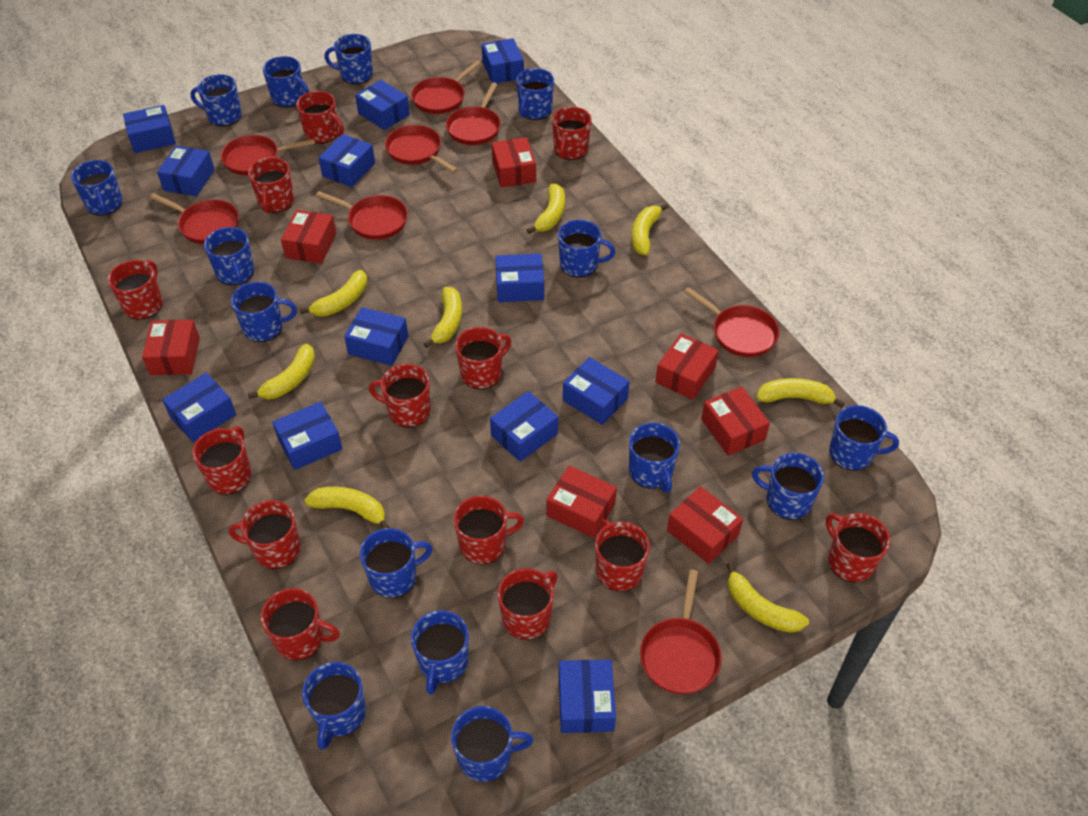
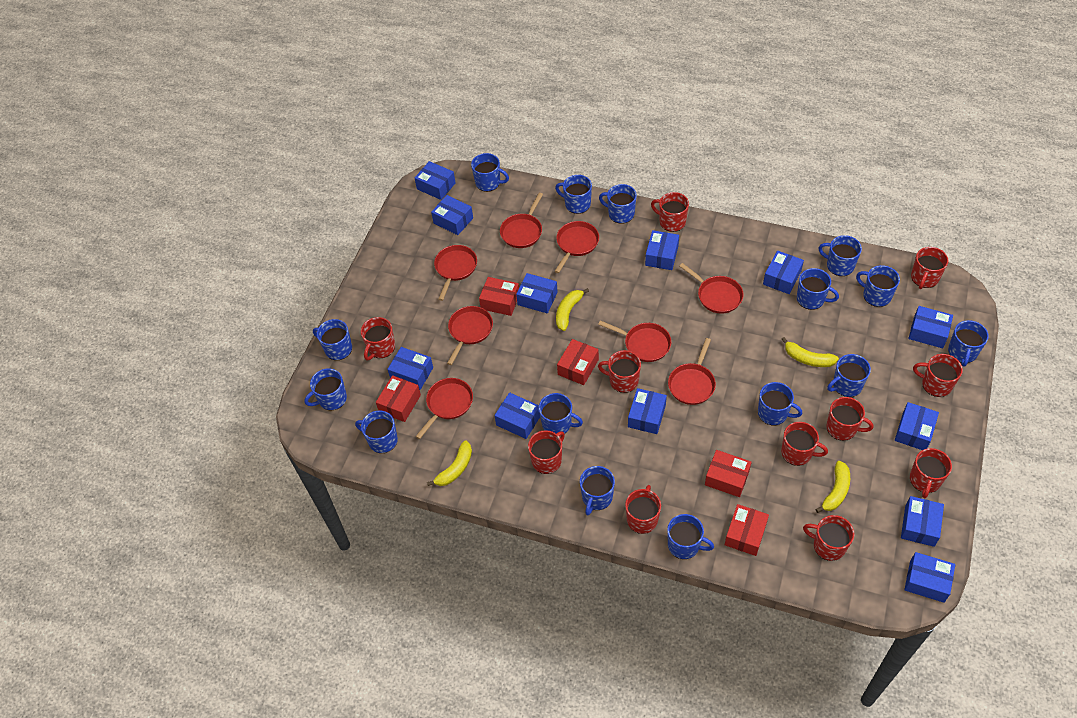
red box: [142,320,200,375] [281,210,336,264] [492,137,536,187] [547,466,617,538] [656,333,719,400] [667,486,743,564] [701,387,770,456] = 7 -> [376,375,421,422] [479,277,519,316] [557,339,599,385] [705,450,752,497] [724,504,769,556] = 5
red mug: [108,260,163,320] [192,426,251,495] [229,500,301,569] [248,157,294,213] [261,588,340,660] [296,91,344,144] [369,364,431,428] [454,496,524,564] [455,327,511,389] [498,568,558,640] [552,107,591,160] [595,519,650,591] [826,513,890,582] = 13 -> [361,317,395,360] [528,430,565,474] [598,350,641,393] [625,485,661,534] [651,192,689,232] [781,422,828,466] [803,515,854,561] [826,397,874,441] [910,448,952,498] [911,247,949,289] [913,354,963,397] = 11
yellow banana: [248,344,315,399] [300,270,367,317] [304,487,390,529] [424,287,462,348] [527,184,565,234] [632,204,668,255] [727,562,809,633] [757,378,845,408] = 8 -> [427,440,472,486] [556,288,589,331] [781,337,839,367] [816,461,850,513] = 4

